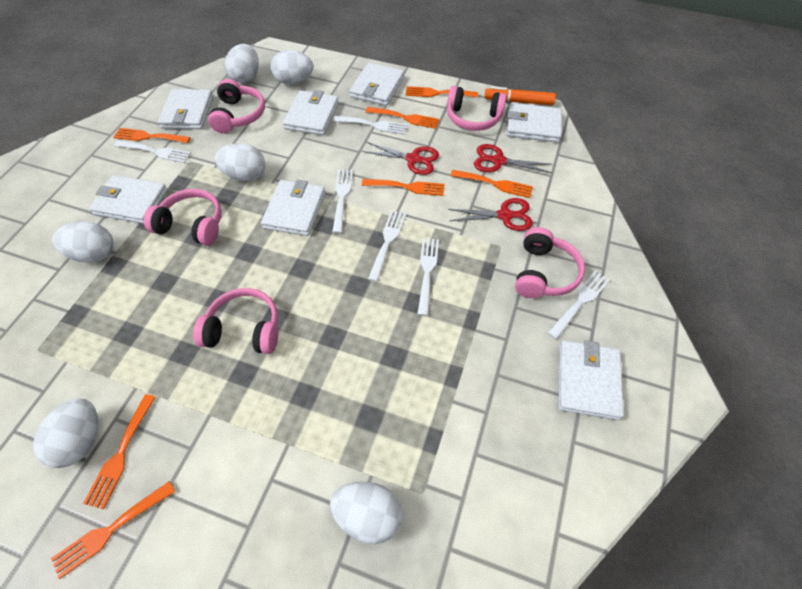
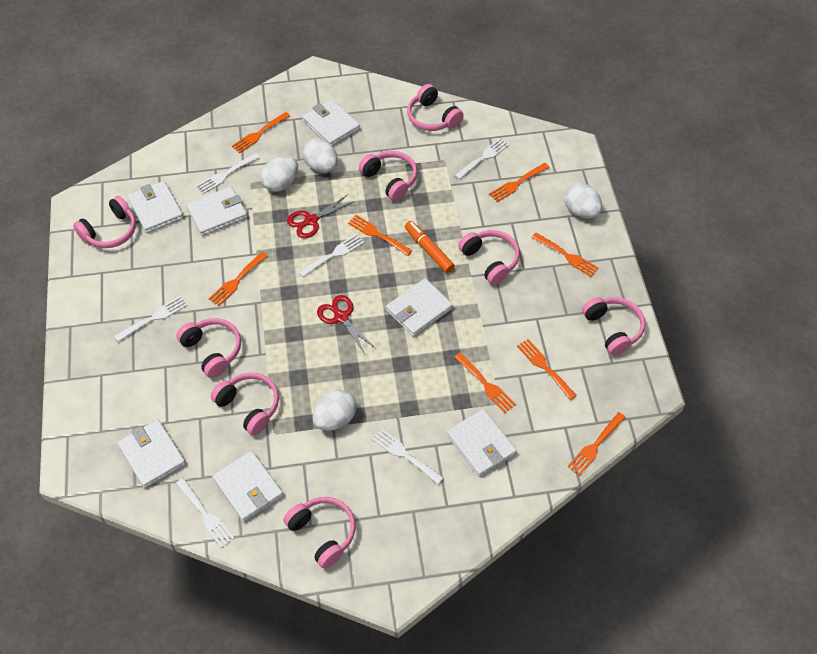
orange fork: [51,481,175,579] [83,394,156,509] [113,128,191,143] [362,179,445,196] [365,107,439,129] [406,86,478,98] [451,170,533,198] = 7 -> [209,252,268,306] [232,112,290,153] [348,215,412,256] [454,352,516,413] [489,163,550,202] [517,339,577,400] [531,233,599,277] [567,412,626,476] = 8
pink headphones: [144,189,222,245] [193,288,278,354] [208,79,265,133] [447,86,507,131] [515,227,585,298] = 5 -> [73,196,136,248] [176,318,241,378] [211,373,279,435] [283,497,356,568] [359,151,417,201] [407,84,464,131] [458,230,520,285] [582,297,645,356] = 8
red scissors: [362,142,439,175] [448,198,533,231] [474,144,552,173] = 3 -> [287,195,353,238] [317,295,375,354] = 2
white egg: [33,398,98,468] [52,221,113,263] [215,143,265,181] [225,44,259,83] [271,50,313,85] [330,482,403,544] = 6 -> [261,156,298,192] [302,138,338,172] [313,390,356,431] [564,183,602,218] = 4

